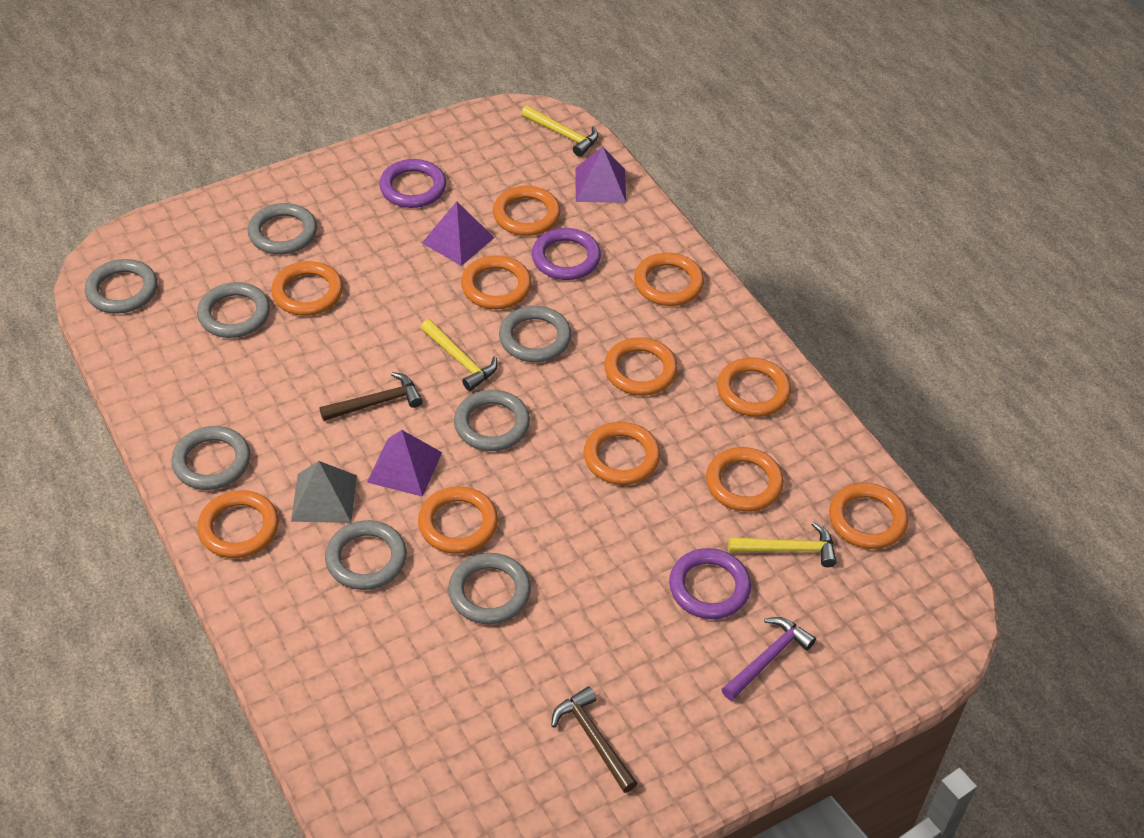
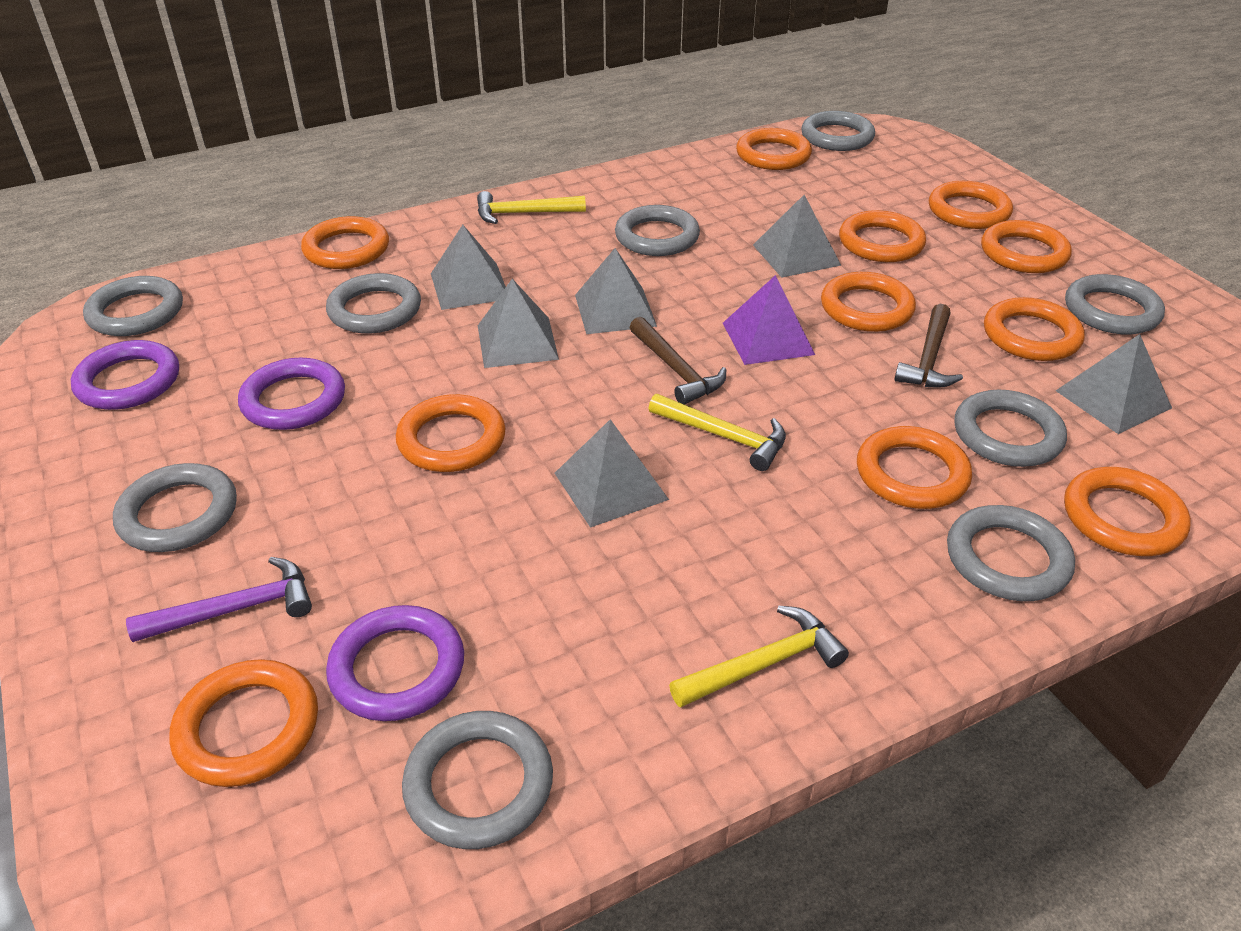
grey pyramid: [291,461,357,523] = 1 -> [431,225,506,310] [478,279,559,368] [554,419,669,528] [575,248,657,334] [753,195,841,278] [1056,334,1172,434] = 6
grey ring: [85,259,157,314] [171,426,250,490] [197,282,270,338] [248,203,317,254] [325,520,407,590] [448,553,531,624] [454,390,530,451] [499,306,571,362] = 8 -> [83,276,183,336] [113,463,237,552] [326,273,421,334] [402,711,553,849] [615,205,700,256] [801,111,875,151] [947,505,1075,601] [954,390,1067,467] [1065,274,1165,335] = 9
purple pyramid: [367,430,442,497] [422,202,495,266] [575,146,626,203] = 3 -> [723,275,815,365] = 1

